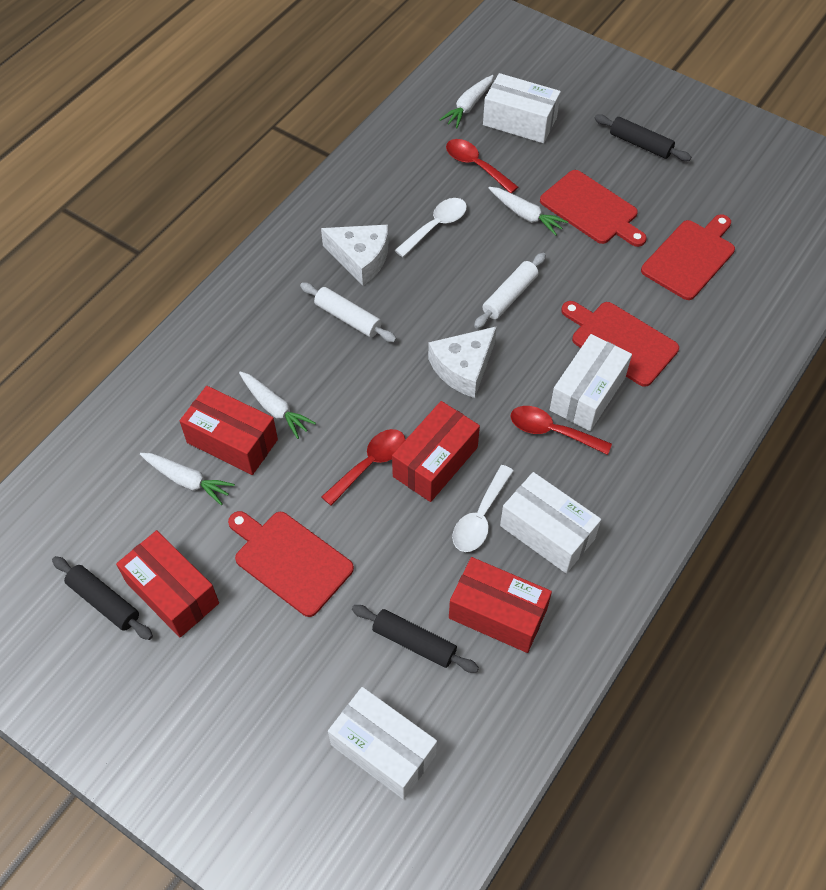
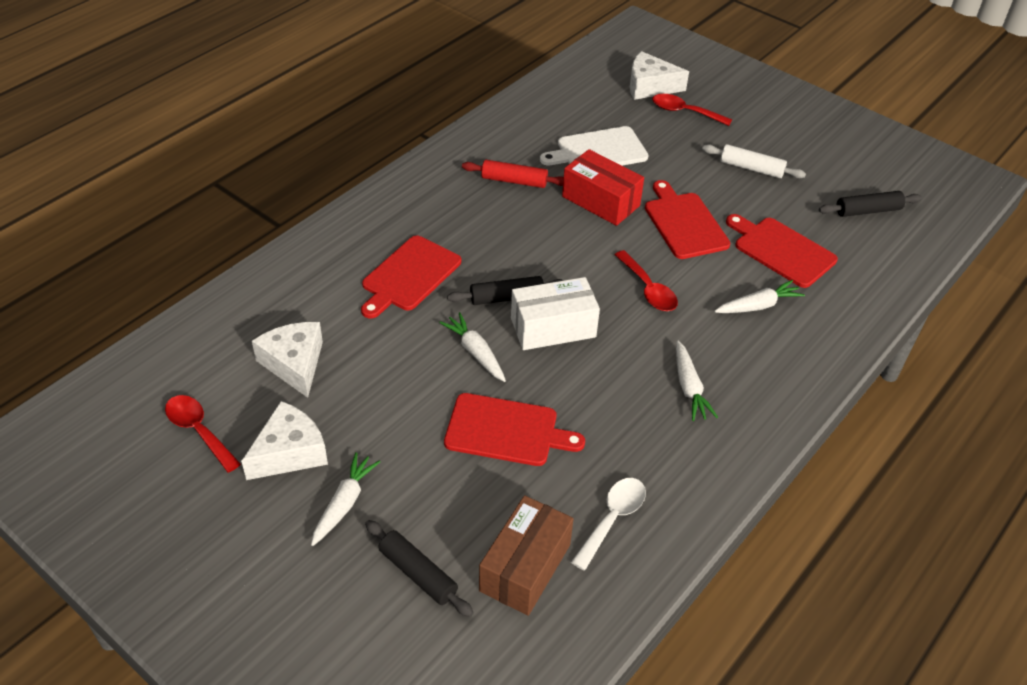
brown box: none = 0 -> [479,495,574,616] = 1
red box: [116,530,219,637] [180,386,278,475] [392,401,480,502] [449,557,552,653] = 4 -> [562,149,644,226] = 1
red rolling pin: none = 0 -> [462,160,564,188] = 1
white box: [328,687,437,799] [483,73,561,143] [500,472,601,573] [550,334,632,431] = 4 -> [511,277,600,350] = 1
white cheese: [321,225,388,286] [428,326,497,398] = 2 -> [241,401,328,480] [252,322,323,398] [630,51,689,100] = 3
white cutting board: none = 0 -> [540,126,648,166] = 1
white rolling pin: [300,282,397,342] [474,253,546,329] = 2 -> [702,144,806,178] = 1
white spoon: [394,198,467,257] [452,465,513,552] = 2 -> [571,478,646,571] = 1

